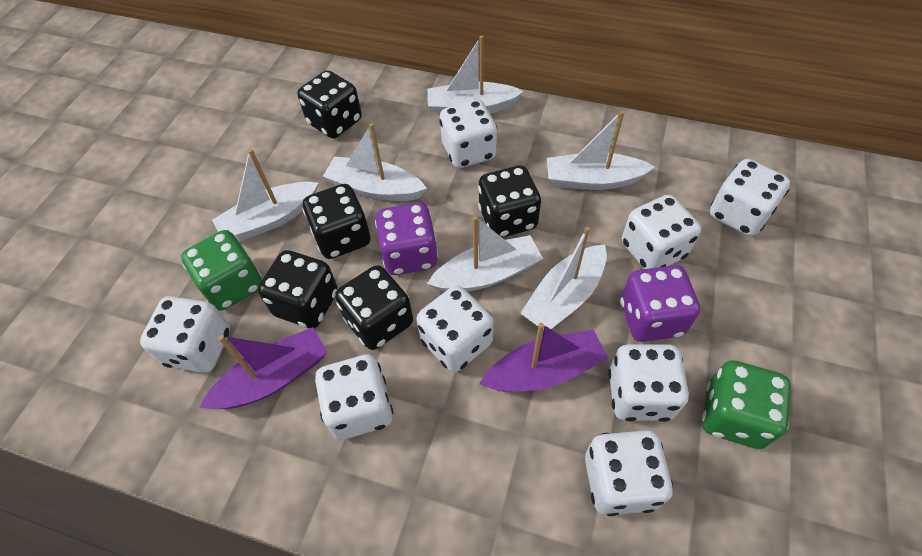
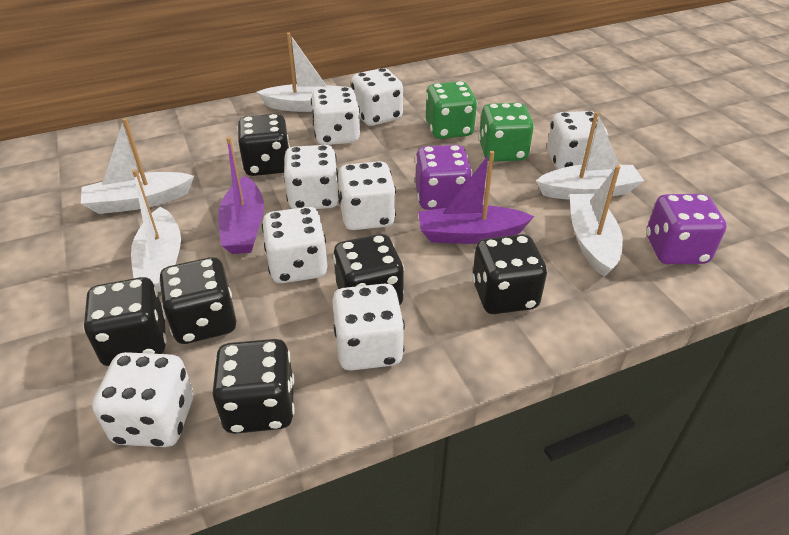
black dice: [258,250,338,328] [297,70,362,138] [302,184,371,259] [335,265,413,350] [478,166,541,238] = 5 -> [83,277,167,366] [159,257,237,344] [212,339,295,434] [237,114,290,176] [333,234,404,305] [472,234,547,314] = 6
white boat: [212,149,319,241] [323,123,427,201] [427,36,524,115] [427,216,543,292] [520,227,607,330] [547,111,654,190] = 6 -> [81,118,194,214] [131,169,181,292] [257,33,344,112] [536,111,644,200] [569,165,623,277] = 5

